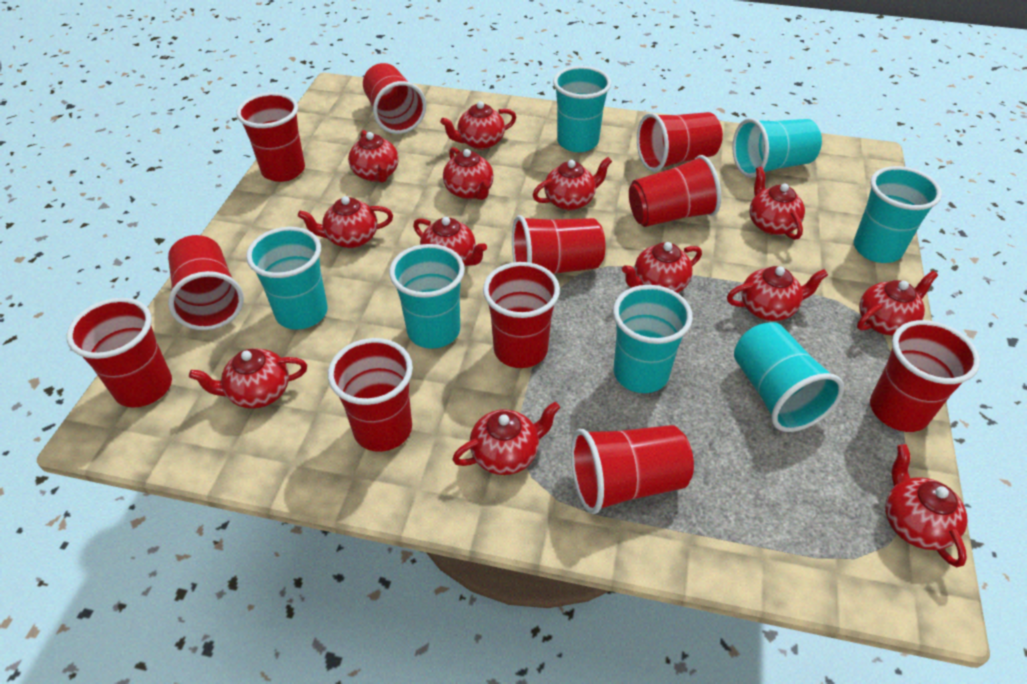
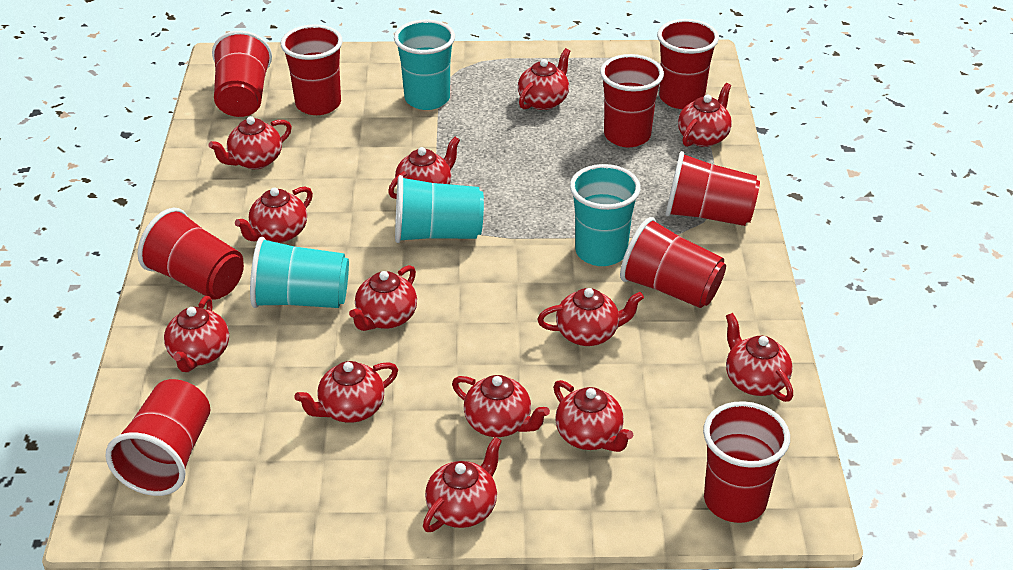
red cup: [67,298,172,408] [168,235,244,330] [236,92,305,182] [328,338,413,452] [363,63,426,134] [483,262,560,368] [512,215,606,274] [571,425,694,514] [629,155,721,227] [637,112,723,172] [870,320,980,432] = 11 -> [105,379,210,496] [138,208,244,300] [212,31,272,117] [281,24,343,115] [600,54,664,147] [620,217,726,308] [657,19,719,109] [665,151,760,226] [703,401,790,523] = 9
turquoise cup: [246,227,328,330] [389,244,465,349] [553,66,611,152] [613,285,693,393] [732,118,822,178] [734,322,844,432] [854,166,942,263] = 7 -> [250,237,349,308] [394,20,455,110] [395,175,484,243] [570,164,641,266] = 4

